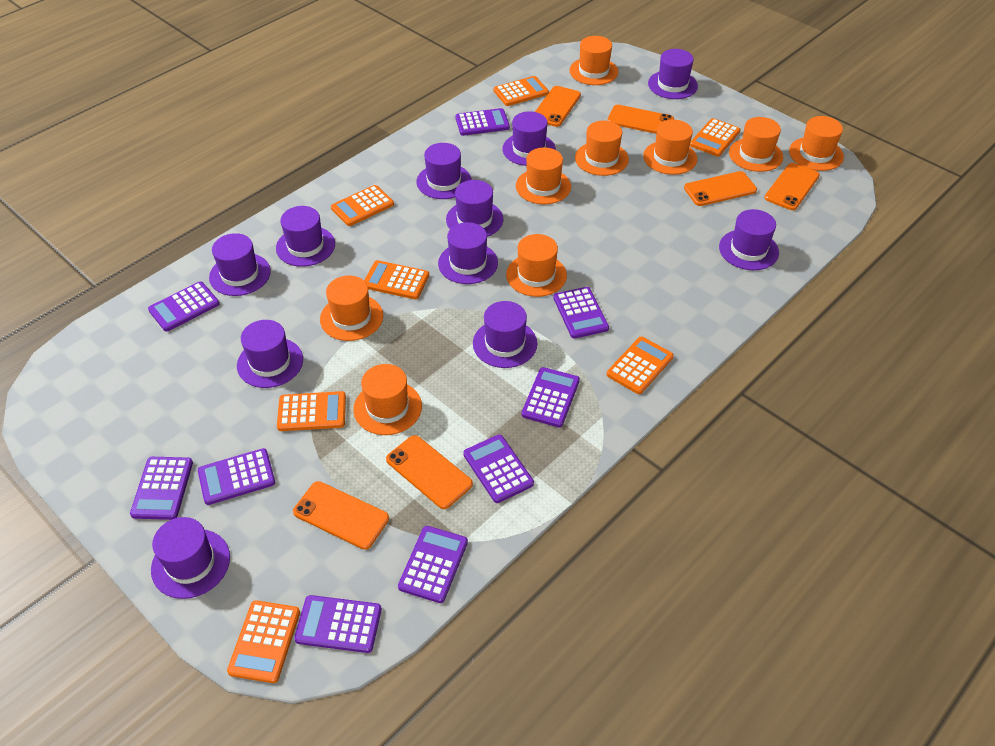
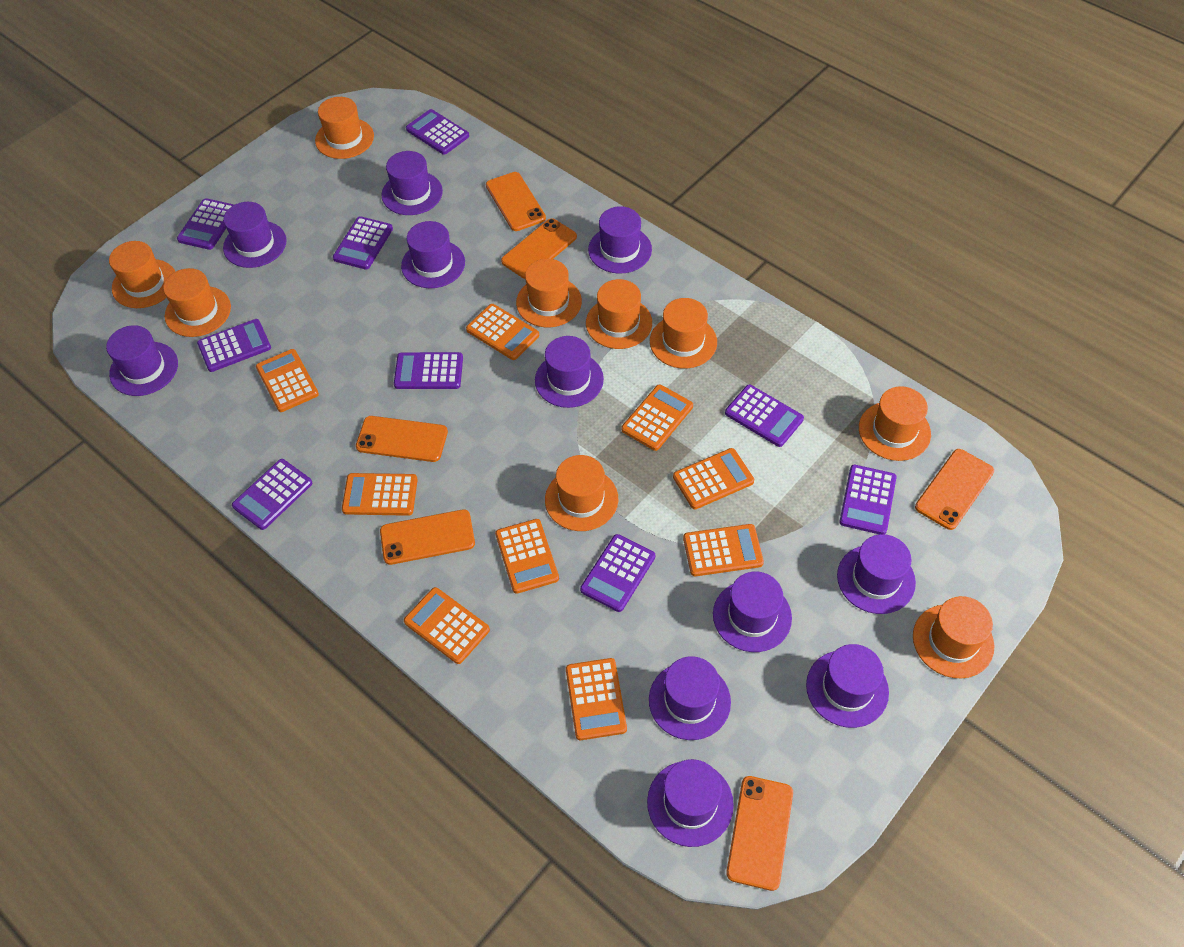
orange calculator: [227,600,300,683] [277,391,346,431] [331,185,394,226] [364,260,429,299] [494,76,549,106] [607,337,674,394] [690,118,741,157] = 7 -> [256,349,319,412] [342,473,418,516] [404,587,490,664] [466,304,539,360] [495,519,559,594] [566,658,627,740] [621,384,693,451] [673,448,754,509] [683,524,764,576] = 9

